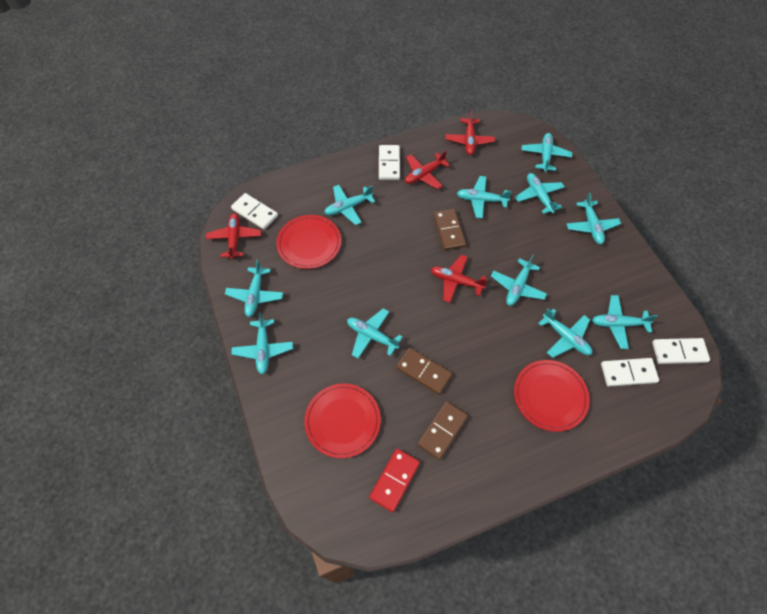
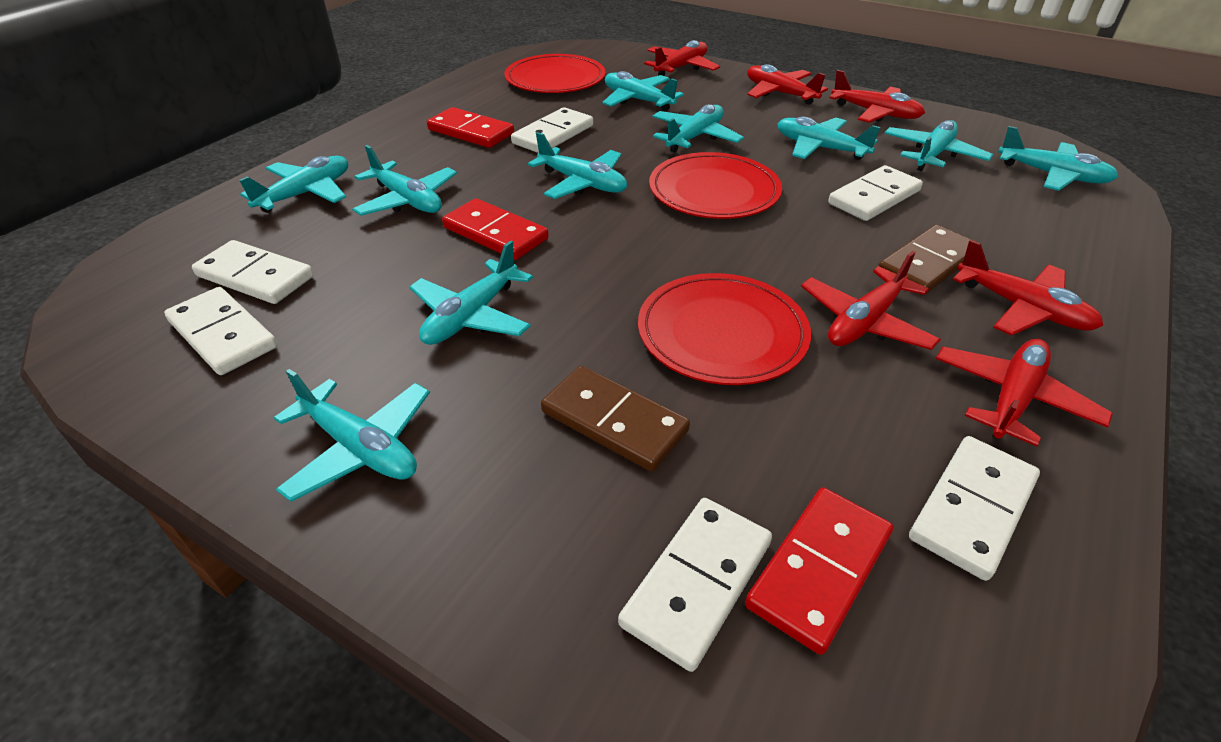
brown domino: [396,348,452,394] [417,401,468,460] [434,209,466,250] = 3 -> [541,366,690,472] [878,225,982,295] = 2
red domino: [369,449,420,512] = 1 -> [427,107,514,148] [442,198,549,260] [745,487,893,655] = 3
red plane: [206,213,261,260] [405,150,450,189] [431,255,488,303] [445,110,495,155] = 4 -> [644,40,720,76] [747,64,828,105] [801,251,941,350] [829,70,925,123] [936,339,1113,446] [953,240,1103,336] = 6
turquoise plane: [225,260,283,317] [232,313,293,374] [324,185,375,225] [347,308,403,358] [457,176,512,218] [491,254,547,306] [515,173,565,214] [521,133,572,172] [538,308,592,358] [567,193,621,244] [592,295,658,349] = 11 -> [239,156,348,213] [274,369,430,502] [352,145,457,216] [409,240,533,345] [528,132,627,199] [602,71,684,111] [652,104,744,152] [777,116,881,160] [884,120,993,171] [998,126,1118,191] = 10
white domino: [231,193,278,229] [379,145,400,180] [601,358,659,387] [652,338,710,364] = 4 -> [164,287,278,375] [192,240,314,304] [511,107,593,153] [618,498,772,672] [828,165,923,221] [909,436,1040,581] = 6

